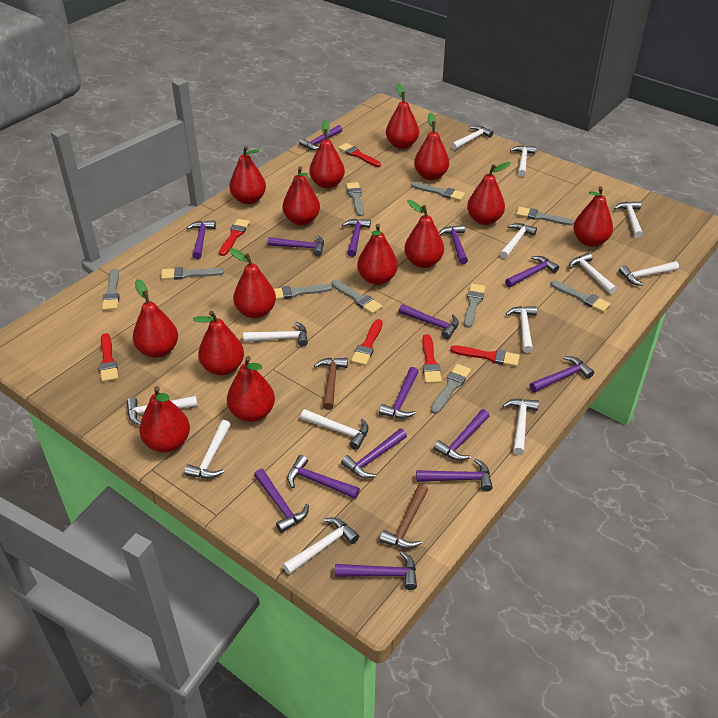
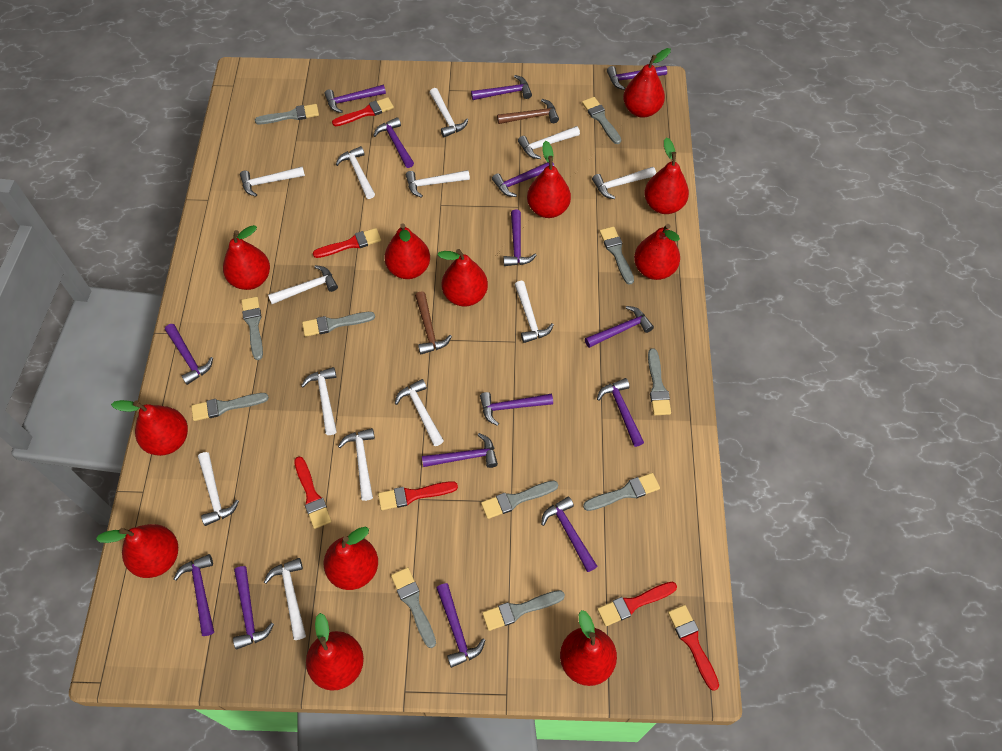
grey brush: [102,268,120,311] [161,267,224,280] [274,284,333,300] [331,280,382,314] [346,182,364,216] [411,182,465,201] [431,364,471,414] [464,284,486,328] [516,207,574,225] [550,280,611,312] = 10 -> [191,393,269,421] [241,297,263,360] [255,104,319,124] [302,312,375,337] [391,567,436,648] [481,480,558,519] [482,590,565,631] [582,97,621,144] [583,473,660,511] [599,227,634,285] [648,348,671,415] = 11
red pear: [133,279,178,358] [139,386,190,453] [193,311,244,376] [227,356,275,422] [229,146,266,204] [229,248,276,318] [283,166,320,225] [309,120,345,189] [357,224,398,285] [386,84,419,149] [404,200,444,268] [414,113,449,180] [467,162,511,225] [573,186,613,247] = 14 -> [96,524,178,578] [111,400,188,456] [223,225,270,290] [306,613,364,691] [324,527,378,590] [384,223,430,279] [438,249,488,307] [527,141,571,218] [560,610,617,686] [623,48,671,118] [634,224,680,280] [644,137,689,214] = 12

